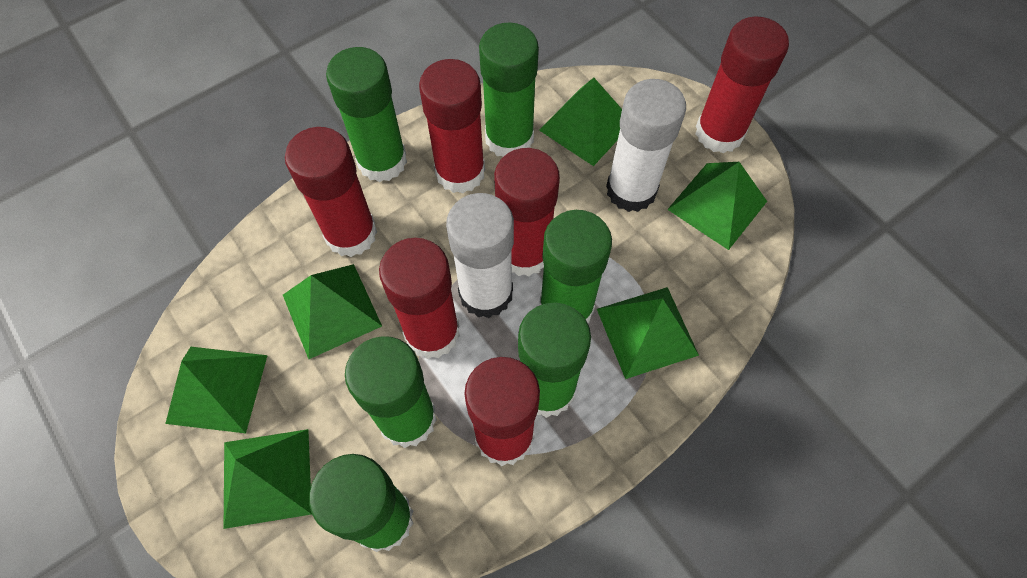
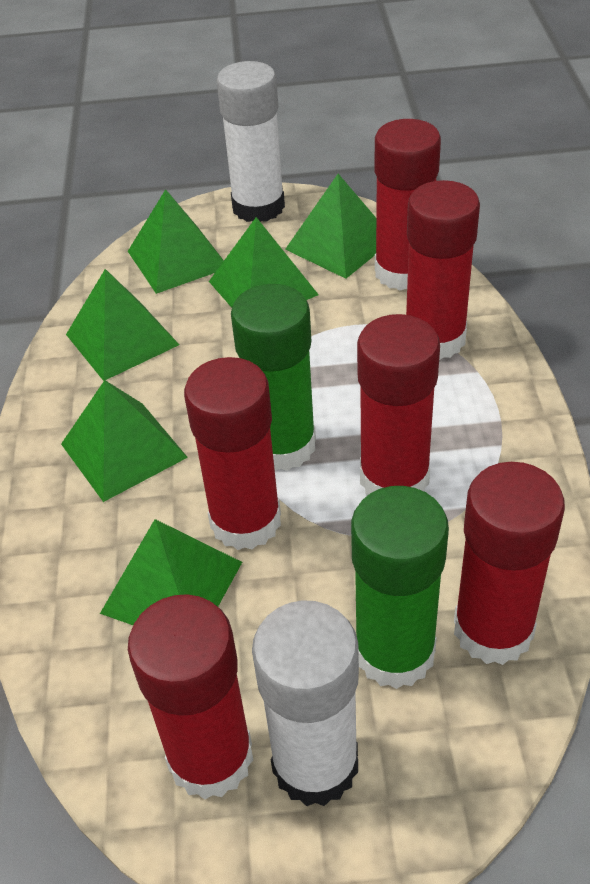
green glue stick: [309,454,414,552] [326,47,407,182] [345,336,437,448] [479,22,539,157] [518,303,591,418] [539,210,612,323] = 6 -> [231,284,316,471] [351,486,449,689] = 2

